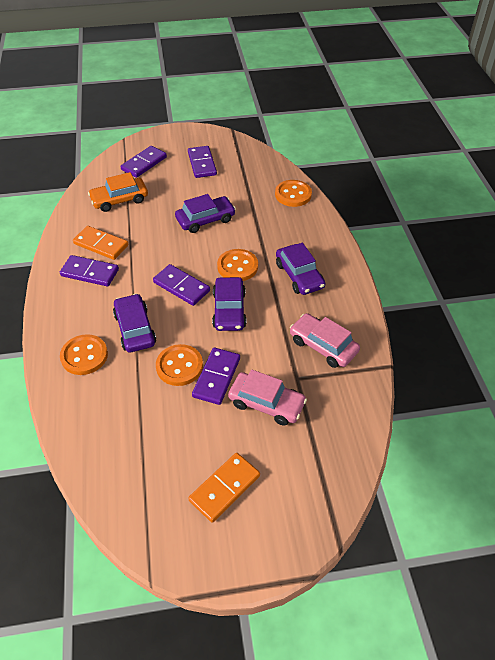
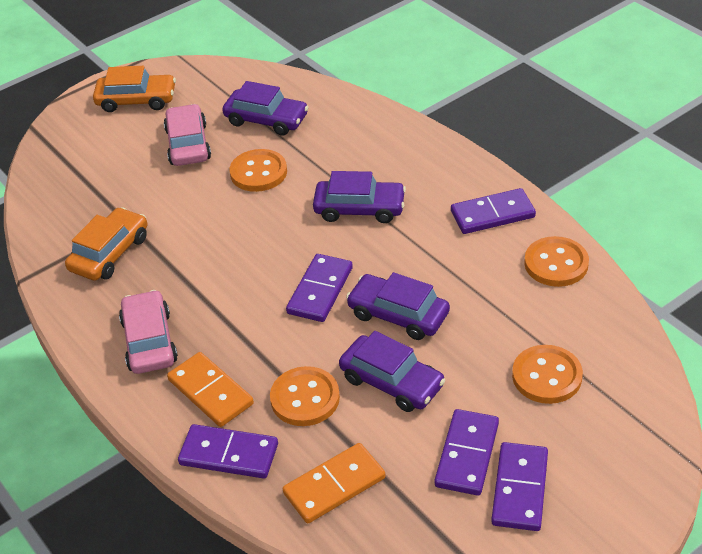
orange car: [88,172,148,212] = 1 -> [65,207,147,281] [93,66,176,112] = 2

